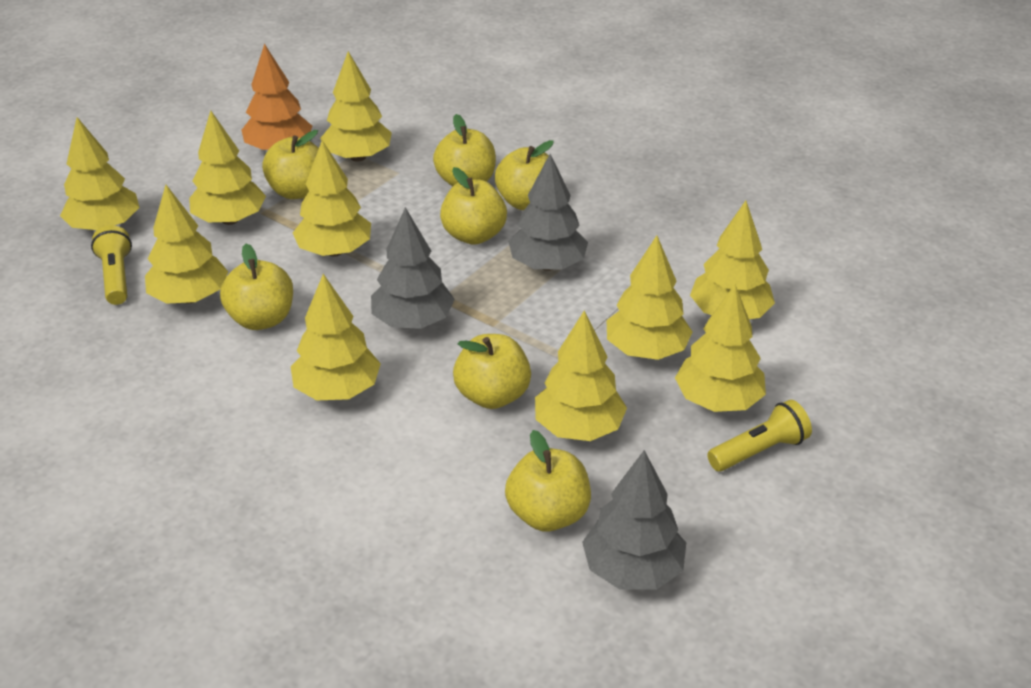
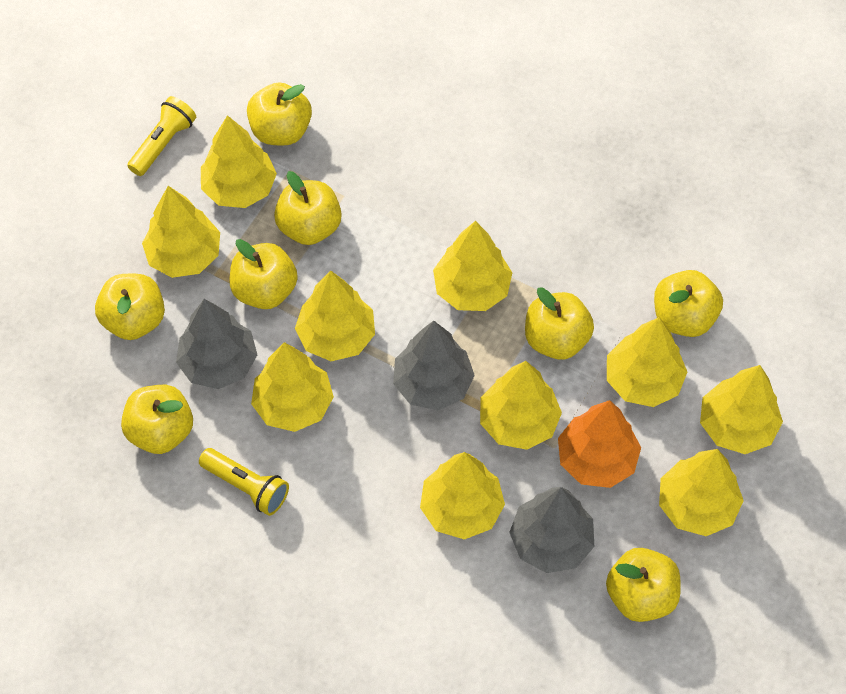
yellow apple: [220,244,293,330] [262,130,319,199] [433,114,496,186] [440,167,507,245] [453,334,531,409] [495,140,554,210] [505,430,591,531] = 7 -> [95,274,165,340] [121,385,193,454] [229,239,298,309] [247,82,312,145] [274,171,342,245] [525,287,594,360] [606,548,681,622] [654,270,723,337] = 8

